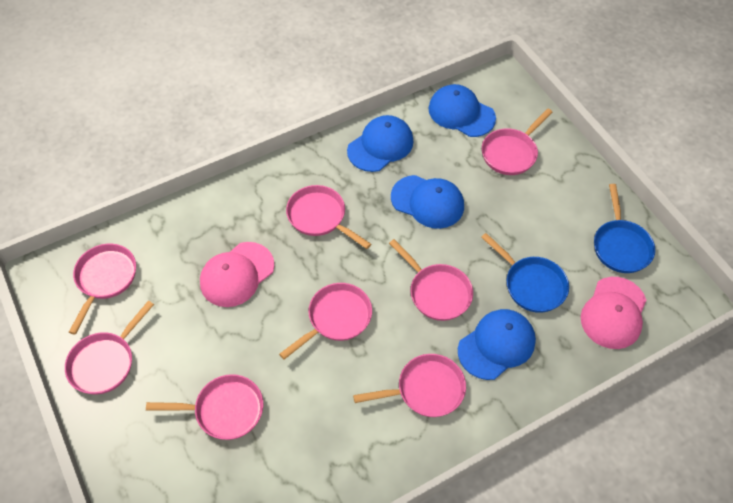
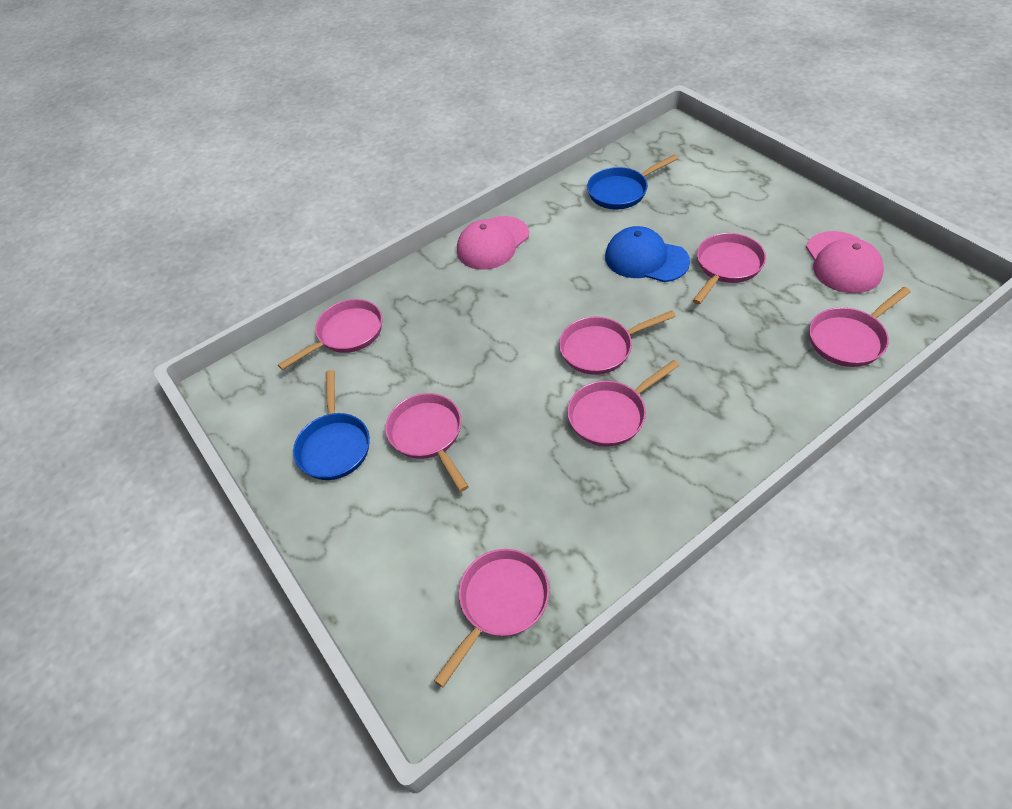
blue cap: [347,115,414,172] [391,175,464,229] [429,84,496,137] [458,309,536,380] = 4 -> [605,226,690,282] = 1
pink pan: [65,301,154,394] [69,244,136,335] [146,374,264,440] [279,283,372,360] [286,185,371,249] [353,354,466,417] [389,239,473,321] [482,109,552,175] = 8 -> [278,299,383,370] [385,393,469,492] [434,549,549,687] [559,310,676,375] [567,360,680,447] [693,233,766,304] [809,287,911,367] = 7

